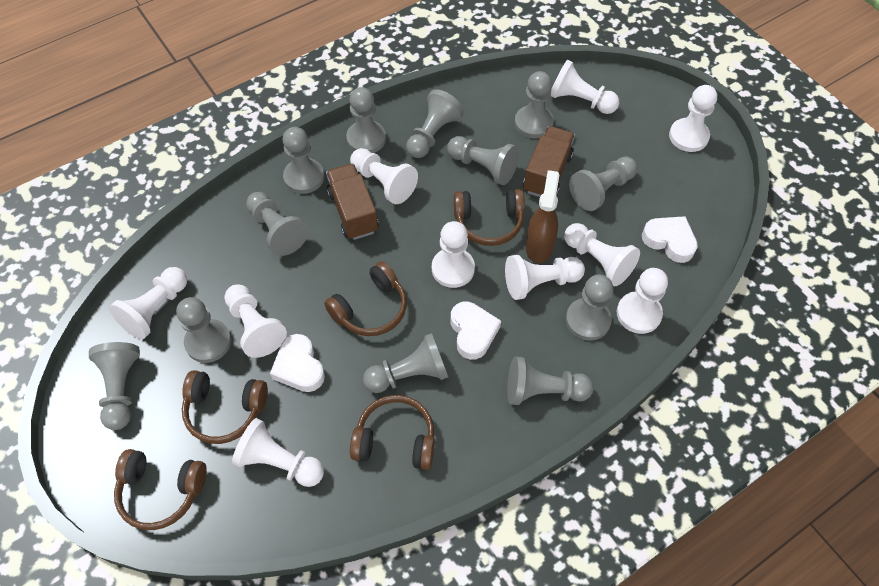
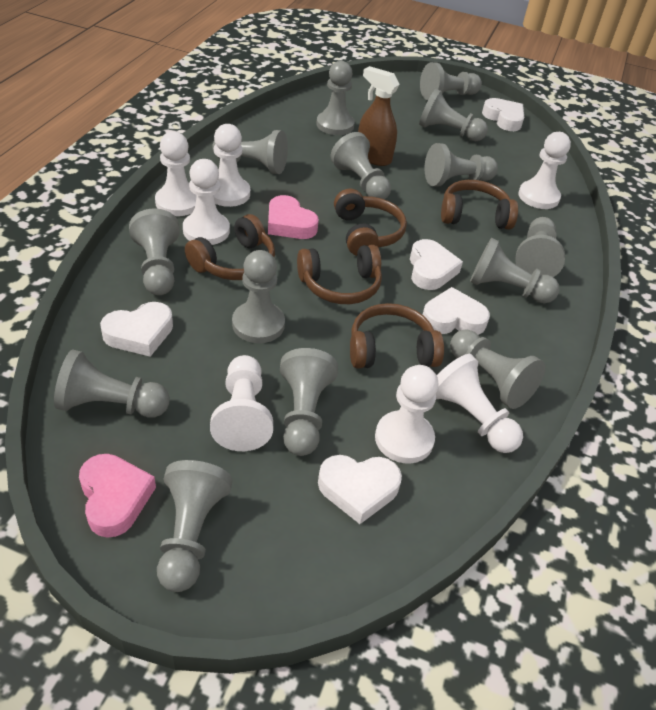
brown truck: [326,164,379,240] [523,126,575,197] = 2 -> none = 0
grey pawn: [89,342,140,430] [176,297,231,363] [246,192,308,256] [282,127,324,194] [346,87,386,153] [363,333,448,393] [406,89,464,158] [447,136,519,185] [507,356,594,405] [514,71,554,138] [566,275,613,341] [569,157,638,211] = 12 -> [54,349,170,418] [129,208,180,295] [157,460,232,592] [212,130,288,174] [232,250,285,343] [280,348,338,456] [316,61,355,135] [331,132,391,199] [419,89,488,141] [420,62,482,100] [424,143,498,187] [450,329,545,409] [470,238,559,303] [515,217,565,277] = 14
pink heart: none = 0 -> [79,454,156,538] [268,195,319,239] = 2
white heart: [270,334,325,392] [451,302,501,360] [642,216,698,263] = 3 -> [100,302,173,357] [318,455,402,524] [410,239,463,290] [423,287,490,335] [482,98,524,131] = 5
white pawn: [109,267,187,339] [224,284,287,358] [232,418,324,487] [350,148,418,204] [432,221,475,288] [505,255,585,300] [551,60,619,114] [564,223,640,286] [617,268,668,334] [669,85,717,152] = 10 -> [155,131,197,216] [183,159,230,245] [210,355,273,451] [214,124,250,207] [375,365,439,463] [436,354,523,453] [518,132,571,209] = 7

